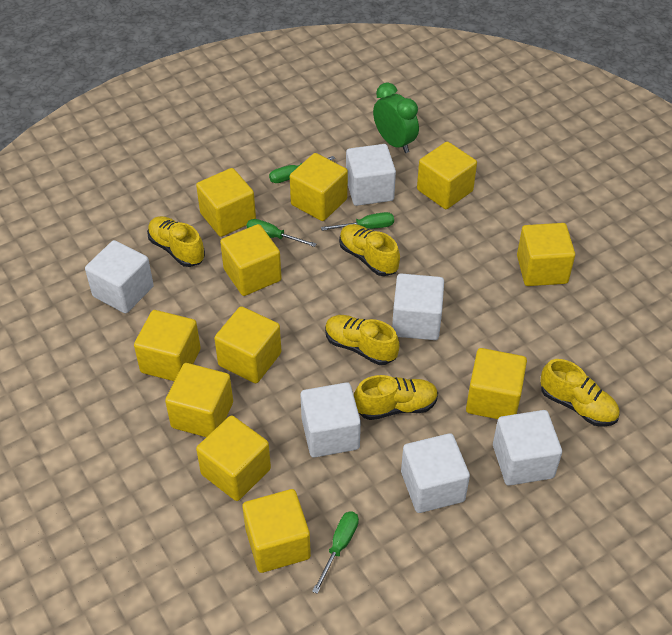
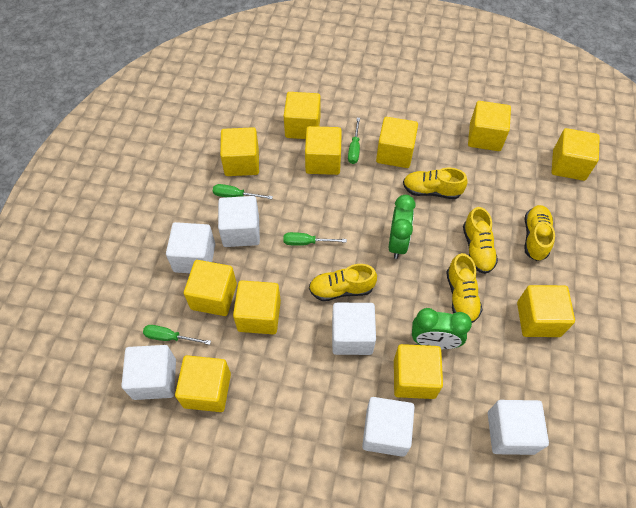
green clock: [373,82,419,153] = 1 -> [389,195,416,259] [412,308,472,349] = 2

